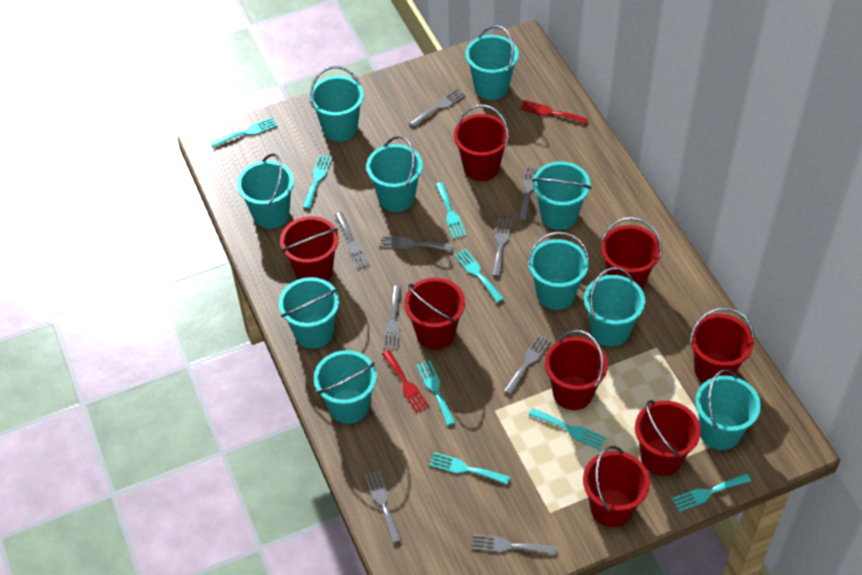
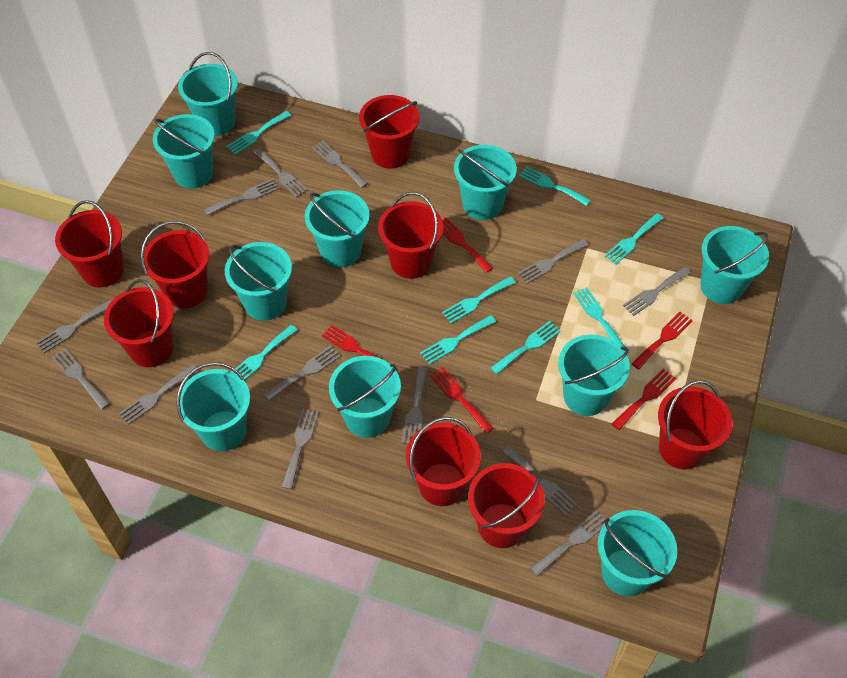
grey fork: [335,212,370,269] [364,470,402,544] [380,235,453,251] [383,286,401,349] [409,88,466,127] [472,534,557,556] [492,218,512,277] [504,334,551,395] [518,166,540,221] = 9 -> [36,299,112,353] [51,348,110,410] [119,365,198,425] [204,179,279,216] [253,148,308,198] [264,346,341,401] [282,408,319,489] [312,141,368,188] [402,367,427,444] [502,445,578,516] [518,239,589,284] [530,510,605,577] [623,267,691,316] = 13
red fork: [382,350,429,413] [520,100,588,124] = 2 -> [322,325,397,370] [430,367,494,434] [442,218,493,273] [612,369,676,430] [631,312,693,369] = 5

